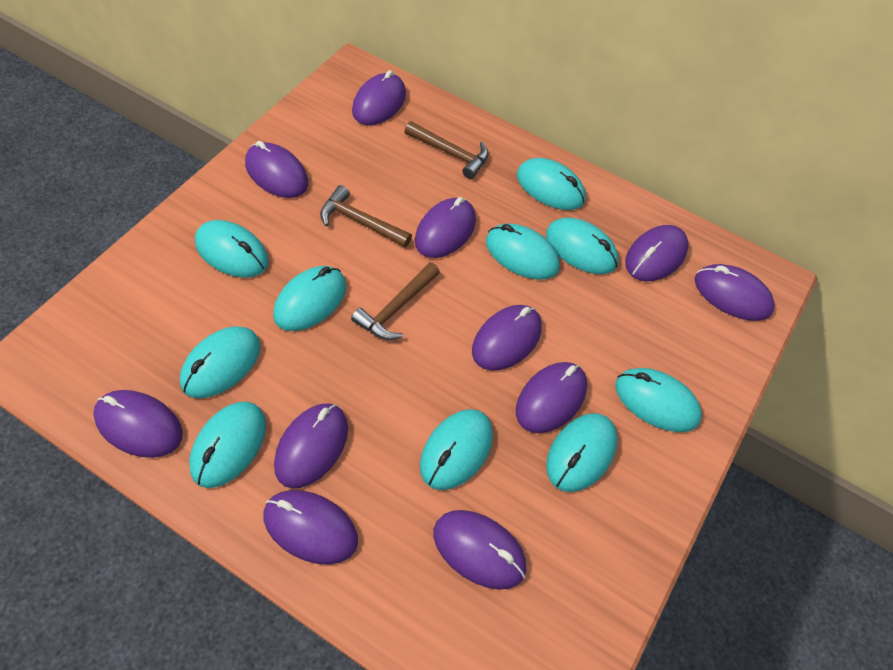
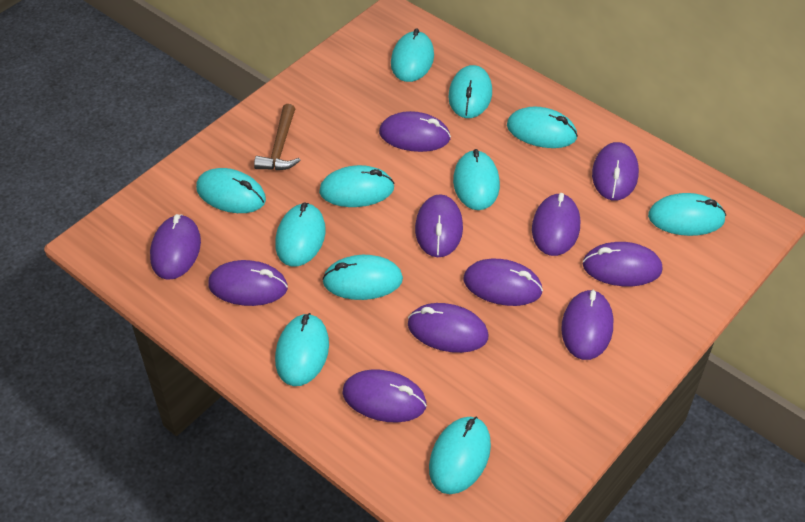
brown hammer: [320,185,412,247] [351,262,440,340] [404,121,489,179] = 3 -> [254,104,301,170] = 1
turquoise mouse: [180,326,260,398] [189,401,266,488] [195,220,269,278] [273,266,346,331] [420,409,493,490] [486,224,560,279] [517,158,586,210] [546,218,618,274] [546,413,618,492] [615,368,702,432] = 10 -> [196,168,266,213] [275,202,326,266] [275,313,329,386] [319,165,395,207] [322,255,403,300] [391,28,434,82] [429,417,491,494] [448,65,492,118] [453,149,500,210] [507,107,578,148] [648,193,726,236] = 11

